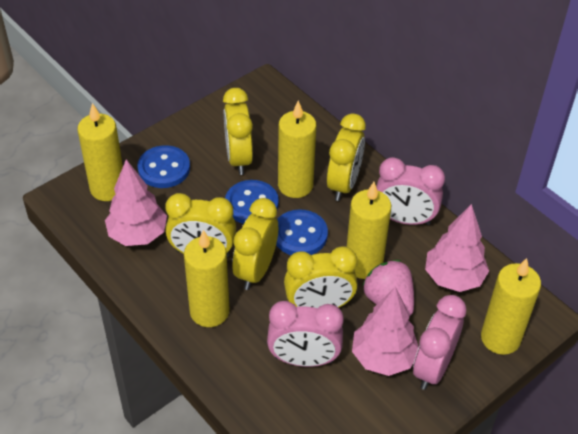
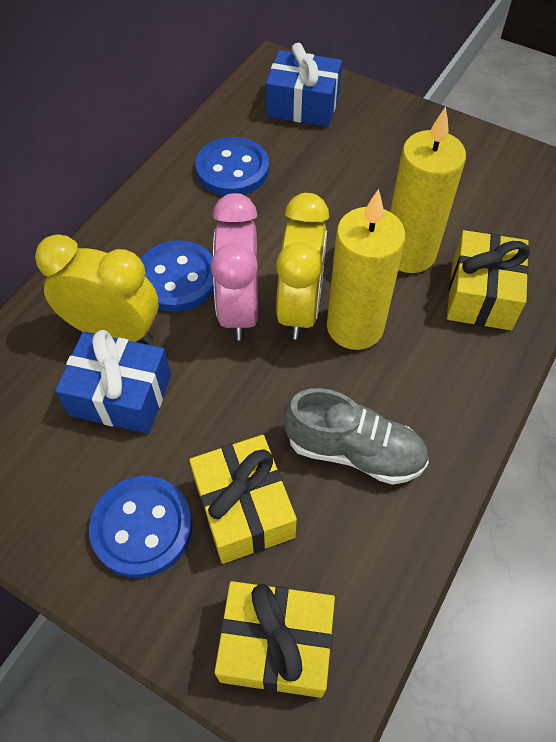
blue gift: none = 0 -> [55,330,171,434] [266,43,342,127] = 2
grey shoe: none = 0 -> [284,388,429,485] = 1
pink clock: [267,301,344,367] [376,157,445,225] [413,295,466,390] = 3 -> [211,193,258,341] = 1
pink strawberry: [362,260,414,316] = 1 -> none = 0
pink tree: [105,159,167,246] [352,287,419,376] [425,204,489,292] = 3 -> none = 0
yellow candle: [77,103,123,201] [184,230,229,327] [278,100,316,198] [347,182,391,279] [481,258,541,355] = 5 -> [327,189,405,350] [390,107,466,273] = 2
yellow clock: [165,193,236,257] [223,88,253,175] [232,198,278,290] [284,246,358,308] [327,113,366,201] = 5 -> [35,234,159,343] [276,193,329,340] = 2
yellow gift: none = 0 -> [189,435,297,564] [215,581,335,698] [447,230,530,330] = 3

